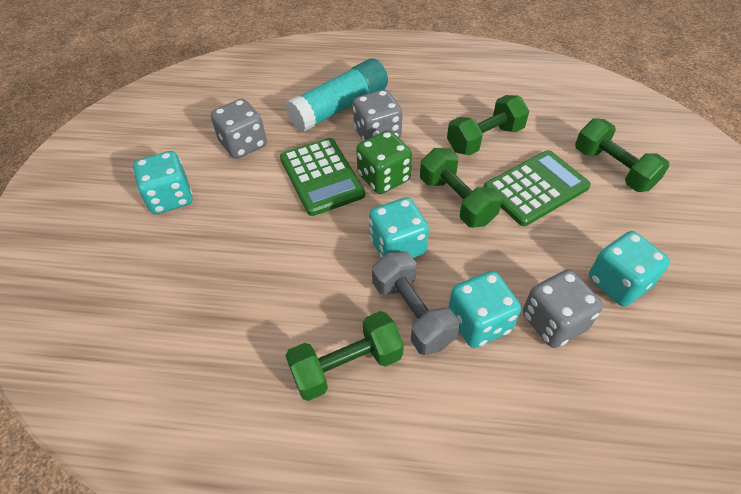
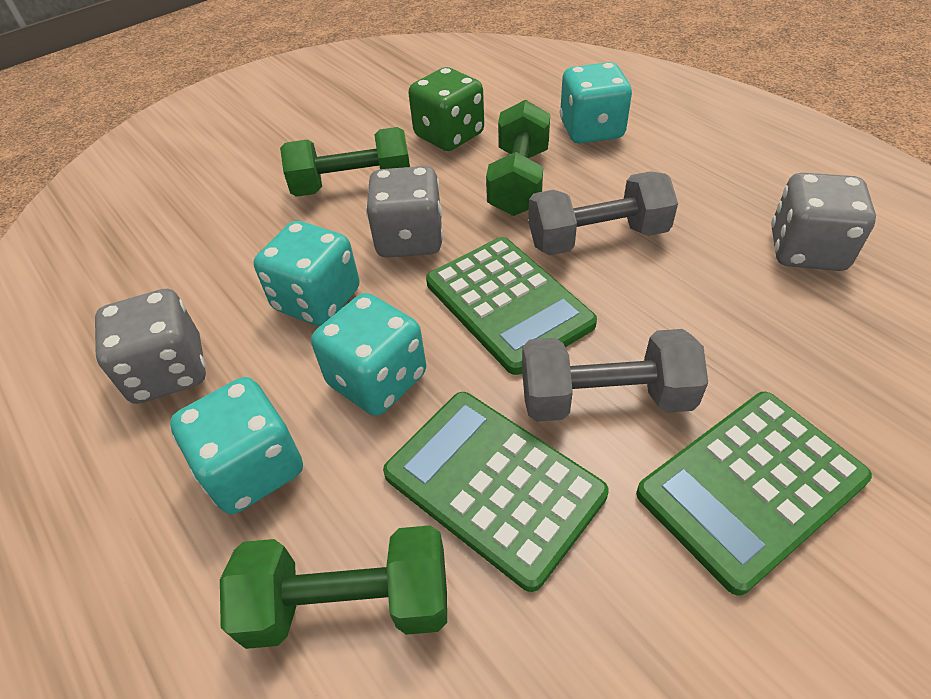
green calculator: [280,138,365,216] [483,150,591,226] = 2 -> [383,392,609,592] [426,237,597,375] [636,392,872,596] = 3
green dumbbell: [285,311,404,401] [420,148,502,227] [447,95,529,155] [575,118,670,192] = 4 -> [220,525,447,649] [280,127,410,197] [486,100,550,216] = 3
grey dumbbell: [372,251,460,355] = 1 -> [522,329,708,422] [528,171,678,255] = 2
turquoise glue stick: [285,58,388,132] = 1 -> none = 0

